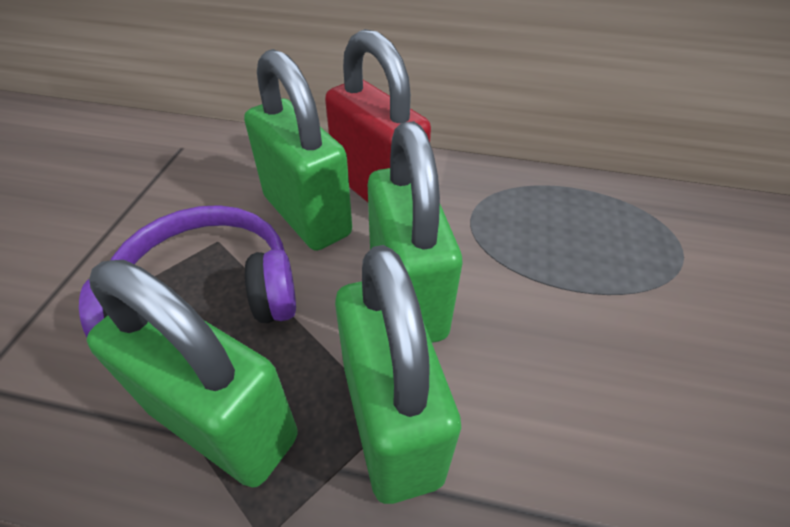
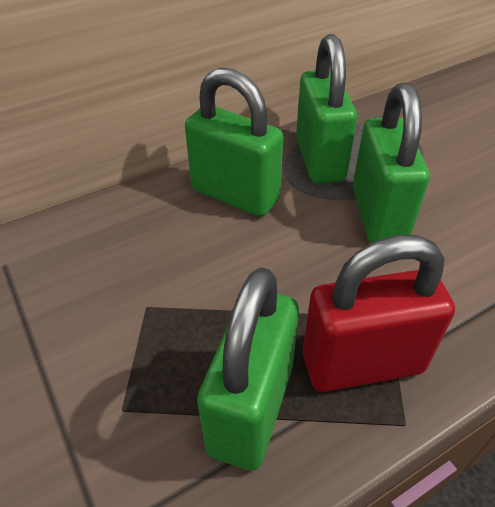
purple headphones: [79,205,296,337] = 1 -> none = 0

